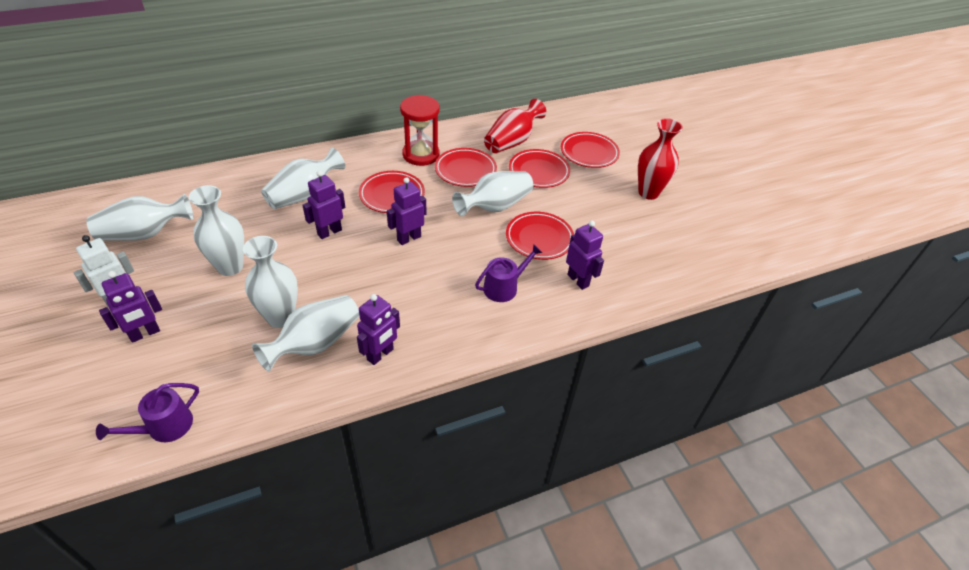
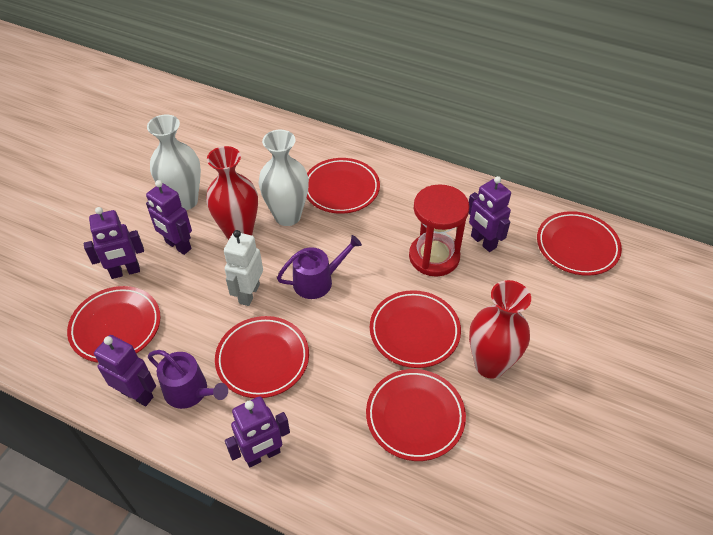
red plate: [359,171,425,213] [435,148,497,187] [506,212,574,260] [509,149,570,188] [561,132,620,168] = 5 -> [67,286,161,363] [215,316,309,398] [307,158,380,214] [366,369,466,461] [370,290,461,368] [537,211,622,276] = 6
white vase: [86,194,193,241] [189,185,244,276] [243,236,298,328] [252,295,359,372] [261,148,345,209] [452,171,533,216] = 6 -> [147,114,201,210] [259,130,309,226] = 2

